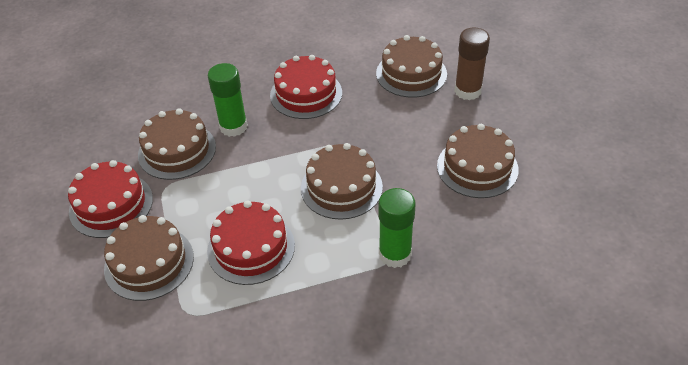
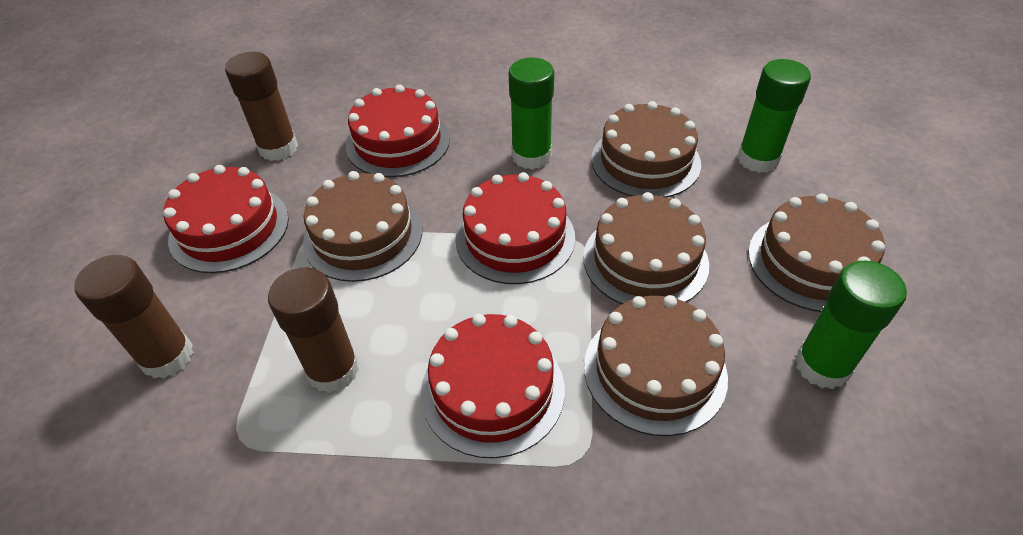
brown glue stick: [454,27,490,100] = 1 -> [74,255,194,378] [225,52,298,161] [268,267,359,393] = 3
green glue stick: [208,63,248,137] [378,188,416,268] = 2 -> [509,57,554,170] [737,59,811,173] [795,261,907,389] = 3
red cake: [68,160,153,238] [207,200,295,285] [270,55,342,119] = 3 -> [163,165,289,273] [346,84,450,177] [421,314,565,458] [455,172,575,284] = 4

